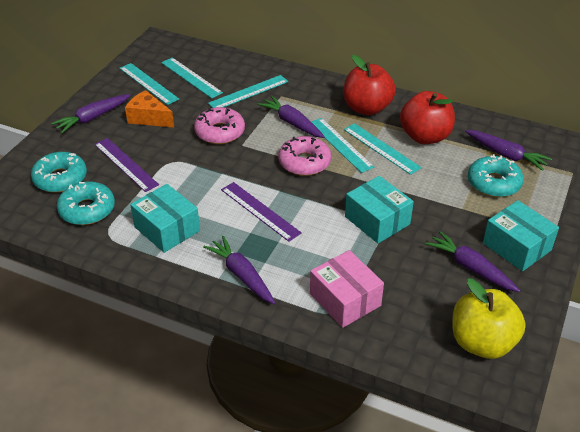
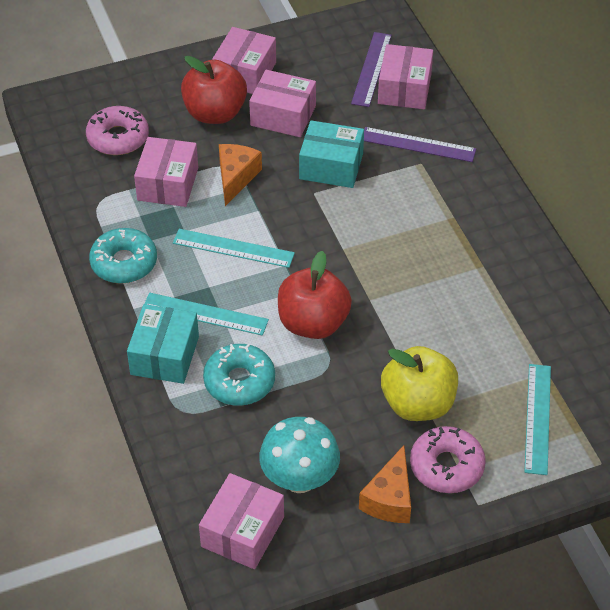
orange cheese: [125,90,174,127] = 1 -> [219,144,262,206] [359,445,411,523] = 2
pink box: [310,250,384,328] = 1 -> [134,137,198,207] [199,473,284,569] [212,27,276,94] [249,70,316,137] [378,44,433,109] = 5
purple carrot: [51,94,130,133] [203,236,275,304] [257,96,325,138] [426,231,521,292] [465,130,552,171] = 5 -> none = 0
turquoise box: [130,184,200,253] [345,176,414,243] [483,200,559,271] = 3 -> [127,304,199,384] [299,120,364,188] = 2
turquoise donut: [31,152,87,193] [57,181,115,225] [468,154,524,197] = 3 -> [89,228,157,283] [203,344,275,406] = 2
turquoise mushroom: none = 0 -> [259,417,340,493] = 1
turquoise ruler: [119,63,179,105] [161,57,223,98] [208,75,289,108] [311,118,374,173] [344,123,422,175] = 5 -> [144,293,269,336] [173,229,295,268] [524,364,551,475] = 3

